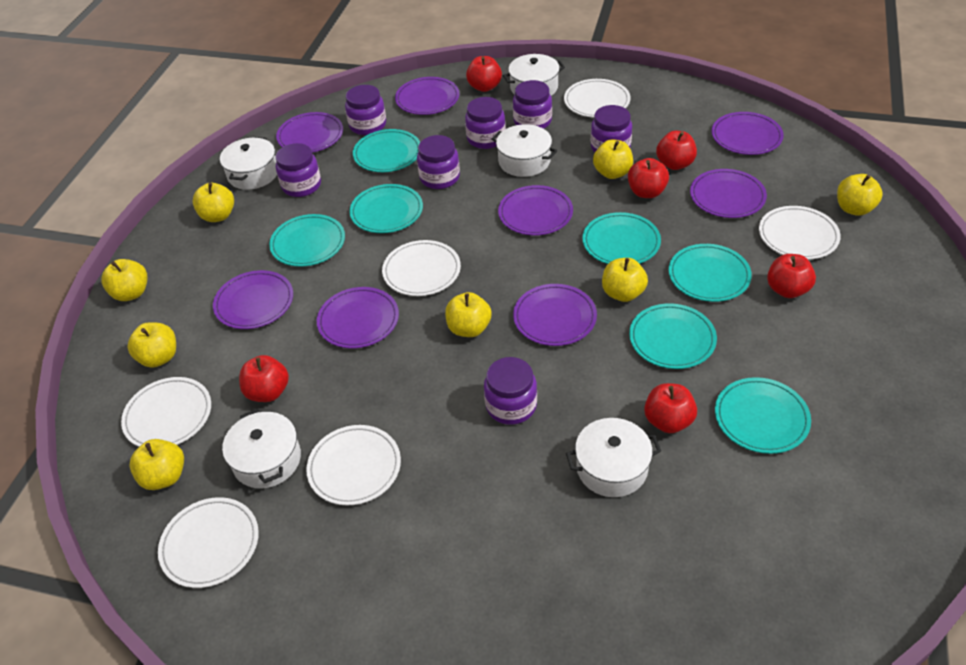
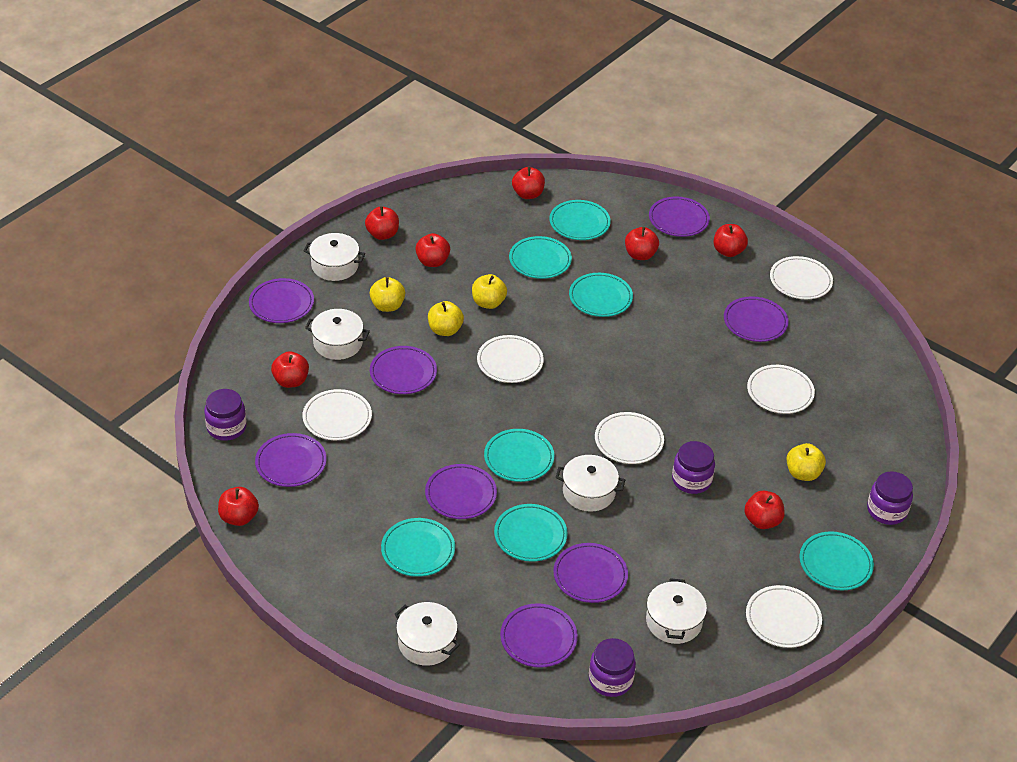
purple jar: [275,143,321,197] [345,85,386,135] [417,135,460,189] [465,97,506,149] [484,357,537,425] [513,80,552,129] [591,105,632,153] = 7 -> [204,389,247,441] [589,638,636,697] [672,441,715,494] [867,471,913,525] = 4
red apple: [239,355,289,402] [466,56,502,92] [628,158,669,198] [644,383,697,433] [656,131,697,170] [767,254,816,298] = 6 -> [218,487,259,526] [271,351,309,388] [365,206,399,240] [415,233,450,267] [512,166,545,199] [625,227,659,260] [714,224,748,257] [744,491,785,529] = 8
yellow apple: [101,259,147,301] [127,322,176,368] [129,439,184,490] [192,183,234,222] [445,292,492,337] [593,139,633,179] [602,258,648,302] [837,174,883,216] = 8 -> [370,277,405,312] [428,301,464,336] [472,274,507,309] [786,443,826,481] = 4

